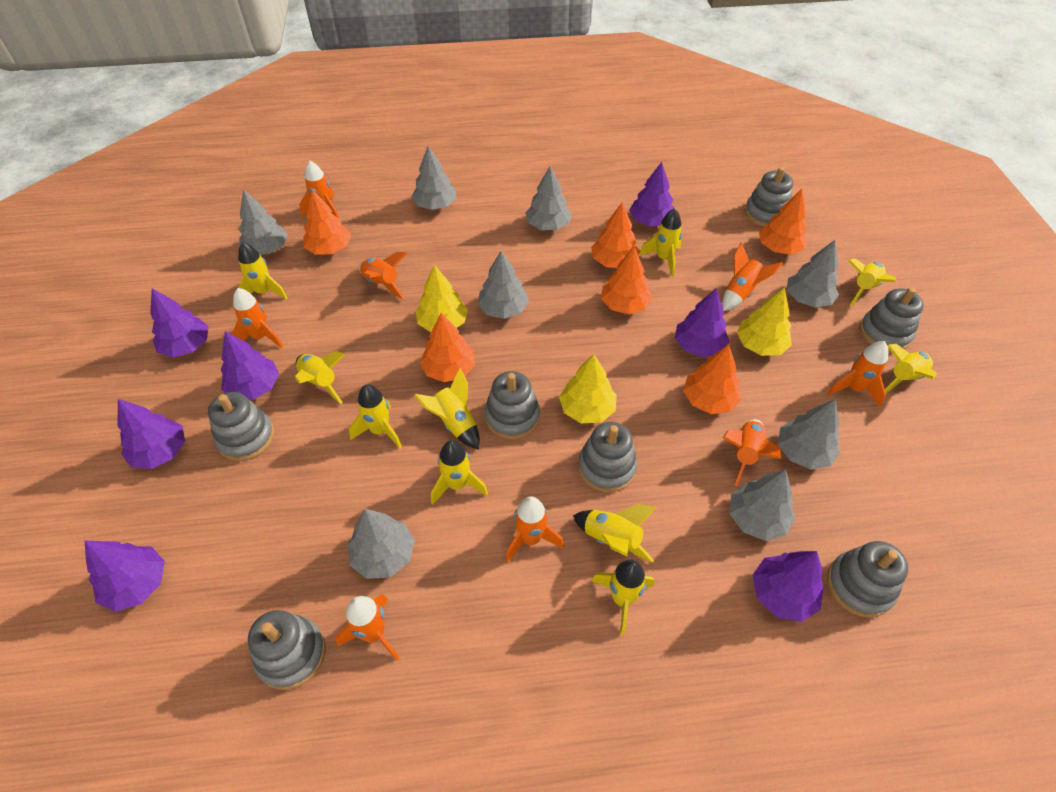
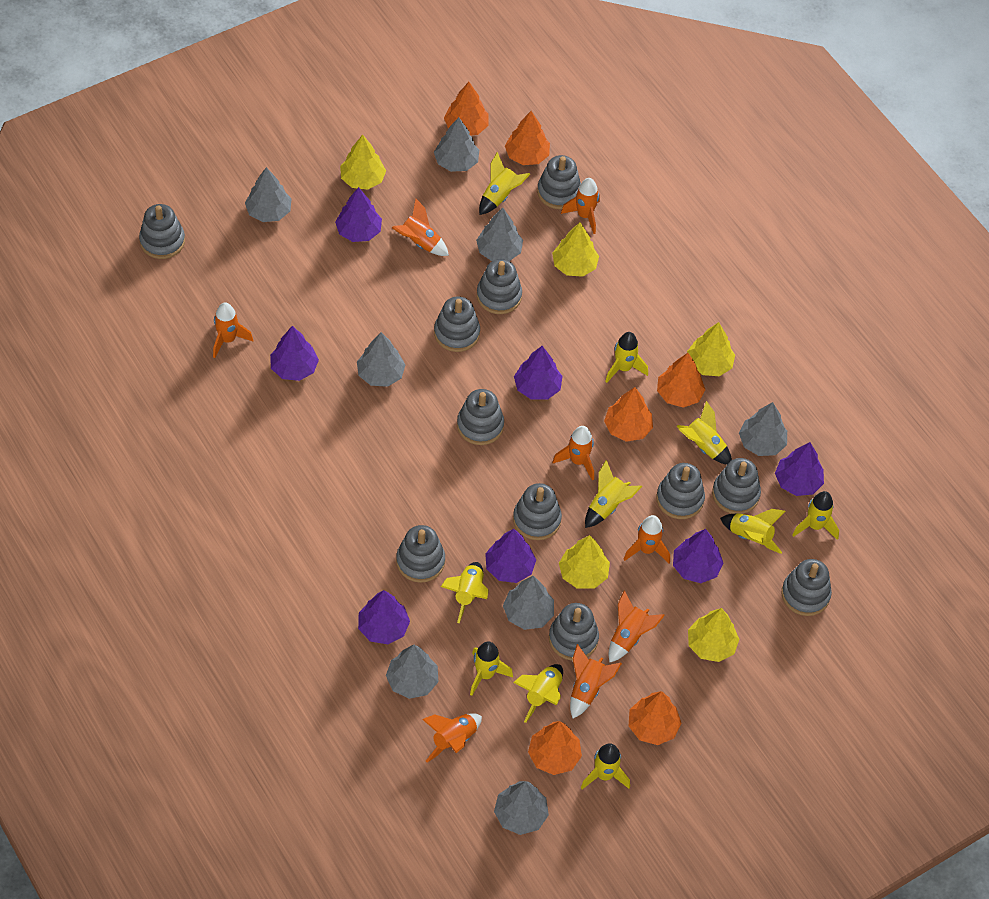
grey stacking toy: [208,392,274,461] [248,610,326,690] [485,371,540,439] [578,422,637,492] [745,167,793,227] [827,541,908,618] [860,287,924,352] = 7 -> [139,204,185,259] [396,525,445,583] [434,297,480,352] [457,389,504,445] [477,259,522,314] [513,483,562,540] [537,155,581,209] [549,603,599,661] [656,463,705,519] [712,458,761,514] [781,559,832,616] = 11
yellow tree: [416,265,468,332] [559,354,617,423] [737,287,792,356] = 3 -> [340,134,386,190] [552,222,599,277] [559,535,610,589] [687,322,735,376] [688,608,739,662] = 5

